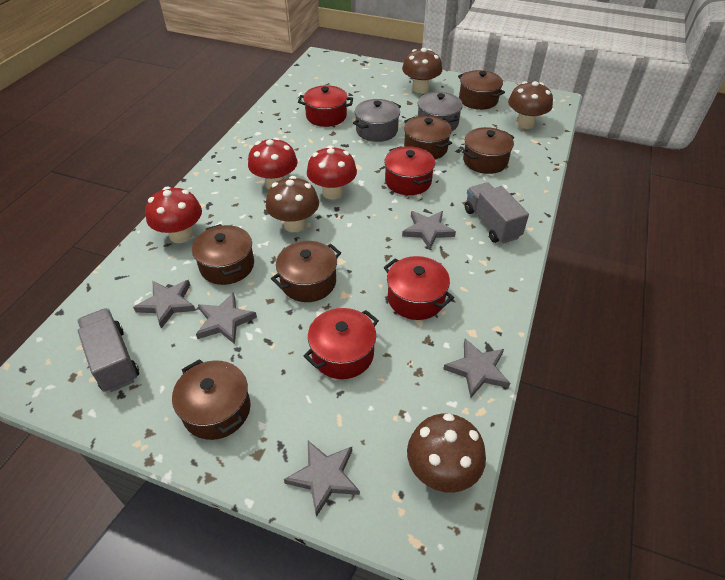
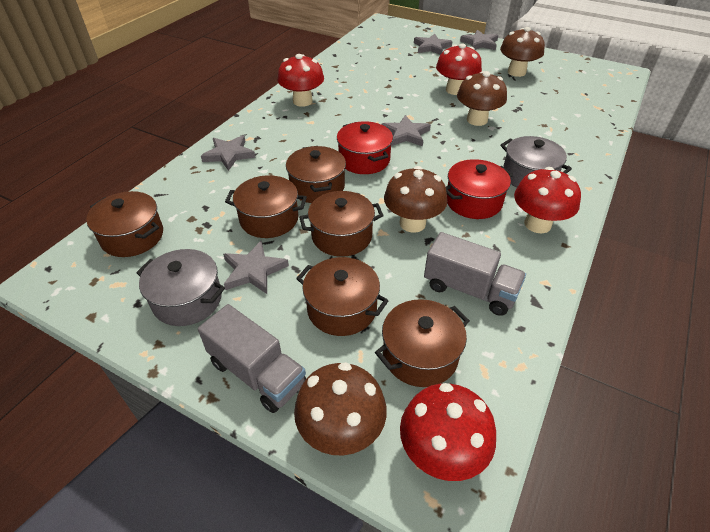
red mushroom: [145,187,202,243] [248,137,298,189] [307,145,357,200] = 3 -> [278,54,324,107] [400,383,496,481] [436,43,482,95] [514,167,581,233] = 4
red pot: [298,85,353,127] [304,308,379,379] [384,146,435,195] [384,256,454,320] = 4 -> [337,121,393,174] [446,159,513,219] = 2

